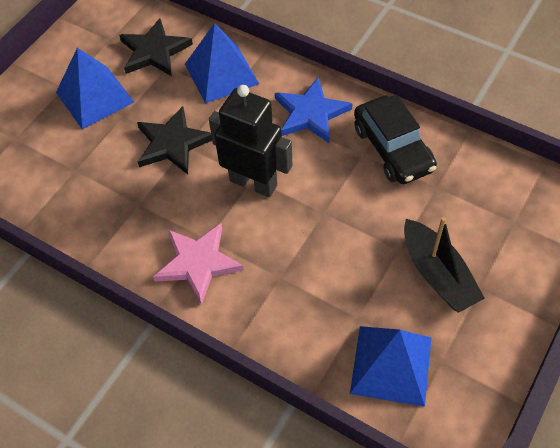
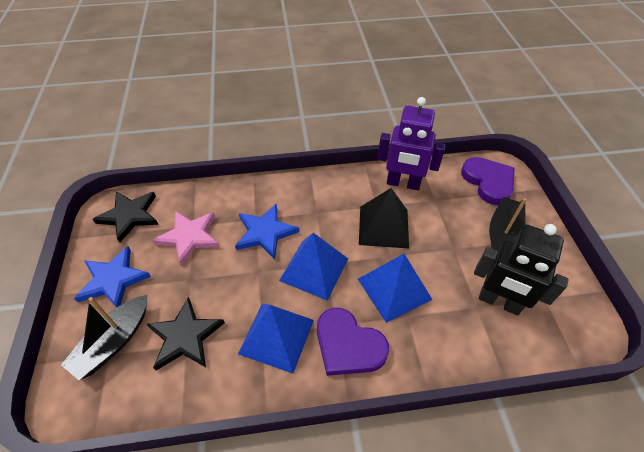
black boat: [404,217,485,313] = 1 -> [61,295,148,380] [489,197,527,251] = 2
black car: [354,95,437,184] = 1 -> none = 0
black pyramid: none = 0 -> [359,188,409,249] = 1
blue star: [275,77,353,143] = 1 -> [74,246,151,307] [235,204,299,259] = 2
purple heart: none = 0 -> [317,308,389,376] [461,157,515,205] = 2
purple robot: none = 0 -> [377,97,445,190] = 1

